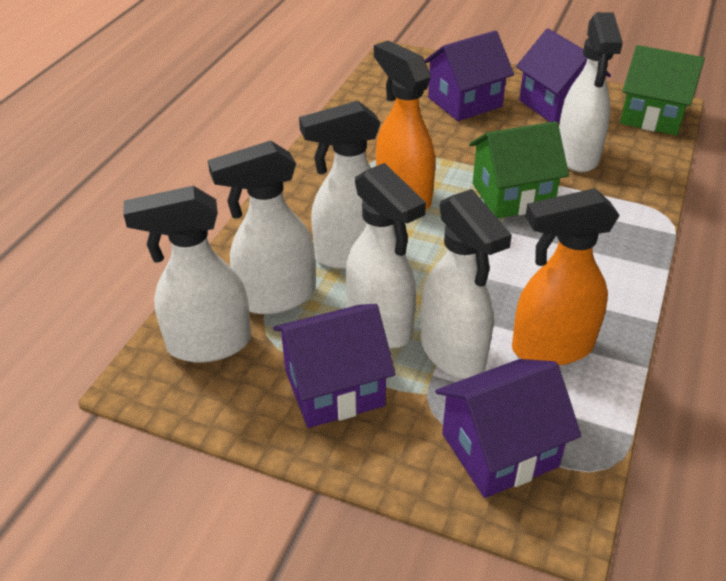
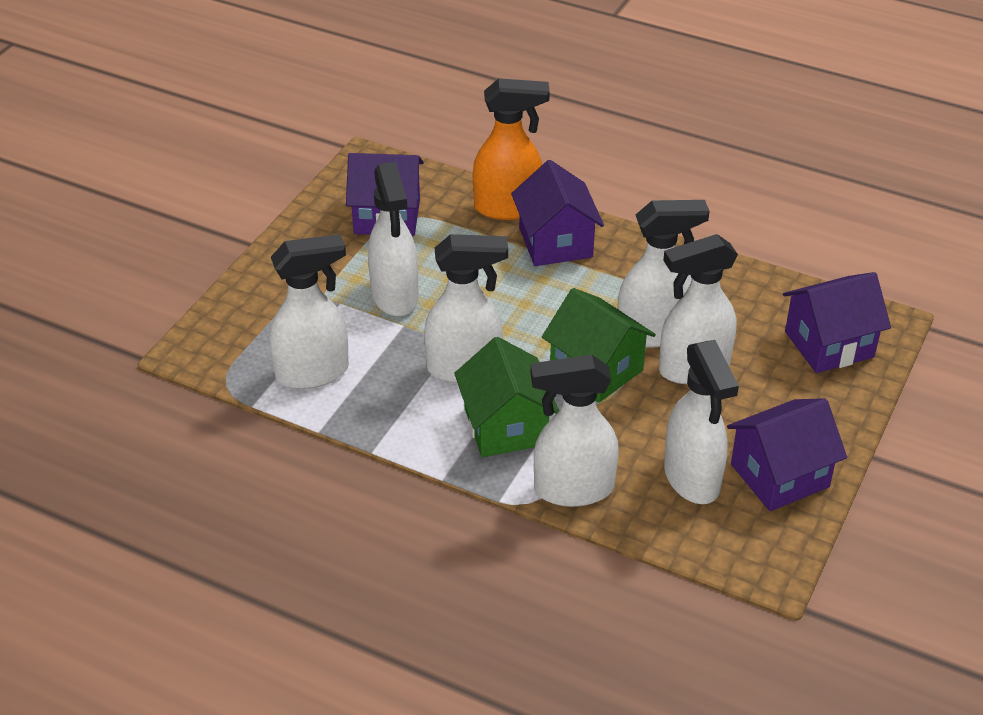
orange spray bottle: [374,40,435,209] [512,188,620,366] = 2 -> [473,78,550,220] = 1
white spray bottle: [123,186,251,363] [208,140,315,314] [299,101,381,269] [346,163,426,348] [421,189,512,379] [559,12,623,172] = 6 -> [269,234,349,389] [368,162,418,316] [424,234,508,383] [531,355,619,507] [617,200,709,348] [659,234,738,384] [664,340,739,504] = 7

